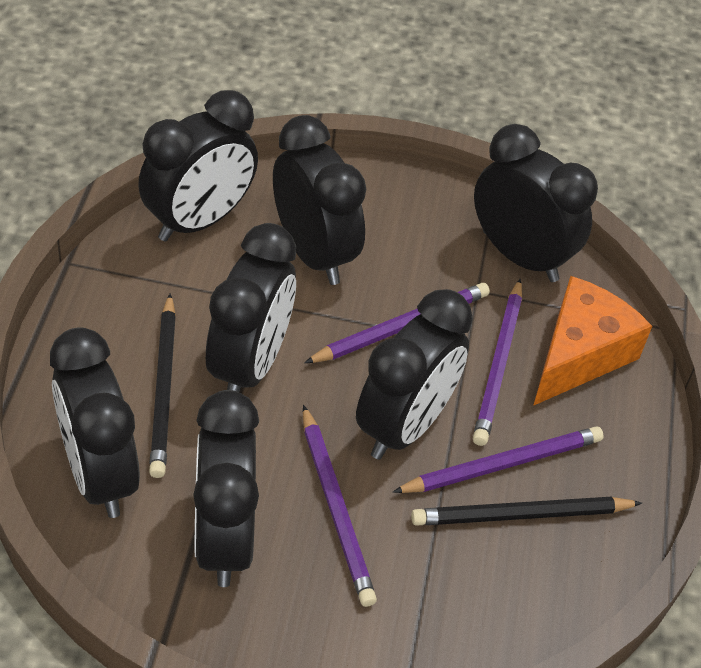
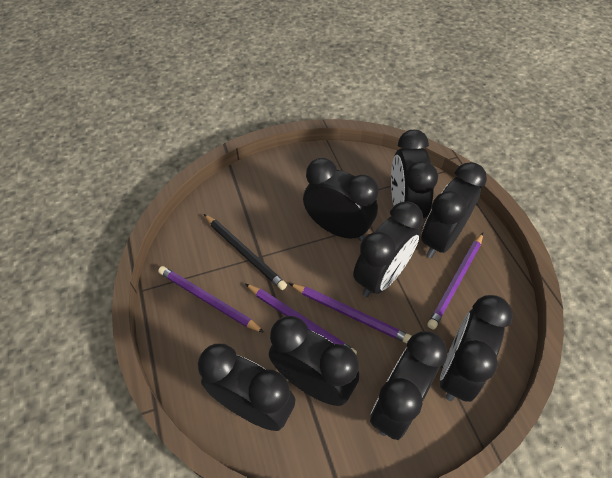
black clock: [50,327,140,518] [138,90,258,242] [193,390,259,587] [206,223,296,392] [273,115,366,285] [356,289,473,460] [474,124,598,282] = 7 -> [198,344,295,431] [269,316,359,406] [303,158,379,241] [353,202,423,297] [370,331,447,440] [391,130,438,219] [421,162,487,258] [440,295,513,402] = 8
black pencil: [149,293,176,478] [411,497,642,526] = 2 -> [204,214,287,290] = 1
orange cheese: [533,276,652,406] = 1 -> none = 0

